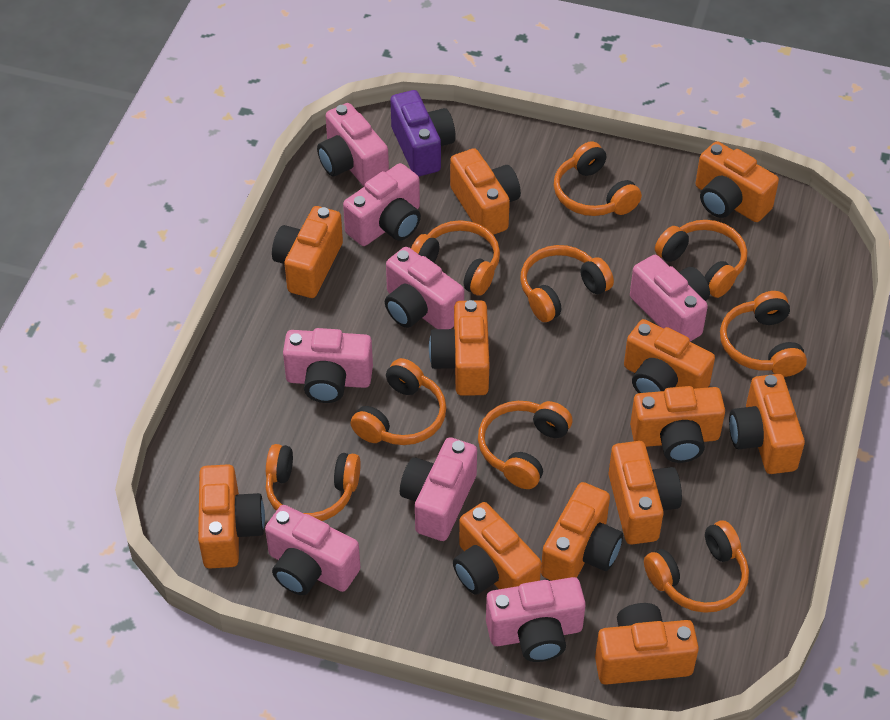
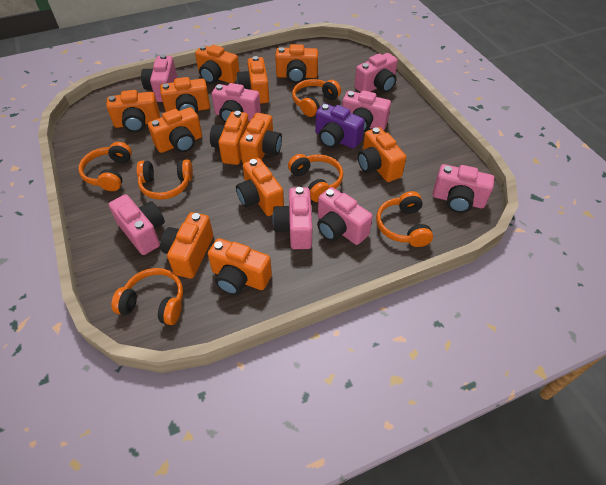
orange headphones: [266,444,361,521] [350,358,446,445] [411,220,500,296] [478,401,572,489] [520,245,614,322] [554,141,642,216] [644,521,749,613] [655,220,747,298] [720,291,807,377] = 9 -> [78,142,132,191] [111,268,183,325] [136,159,193,200] [288,154,343,202] [292,79,341,117] [376,191,433,247] = 6

